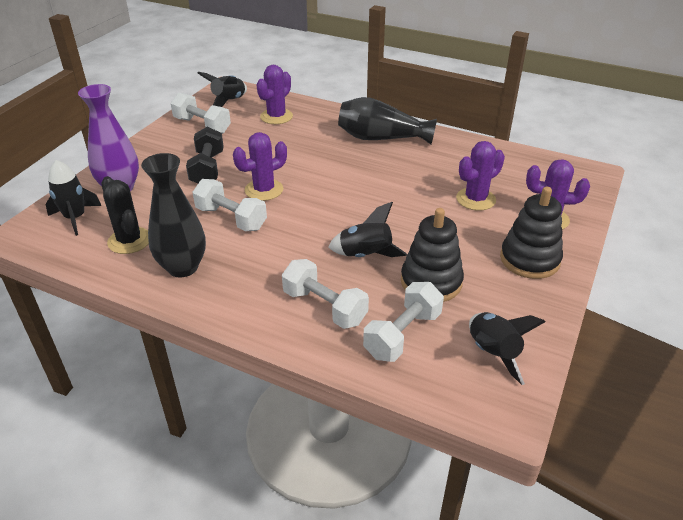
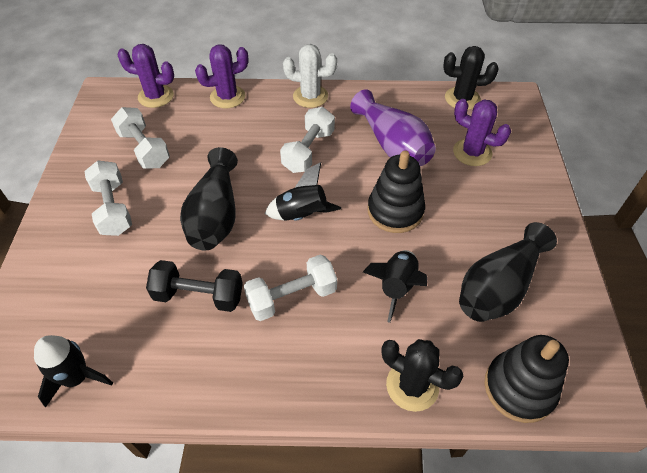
black cactus: [101,176,149,254] = 1 -> [382,339,463,412] [443,46,499,110] = 2
black rocket: [45,160,102,236] [198,72,247,107] [328,202,407,257] [469,312,545,385] = 4 -> [34,335,113,408] [265,162,341,221] [363,250,428,323] = 3
purple cactus: [233,132,287,201] [256,65,293,124] [456,141,505,211] [526,159,590,230] = 4 -> [117,44,174,108] [195,45,248,108] [453,99,511,166] = 3
white cactus: none = 0 -> [283,44,337,108] = 1

